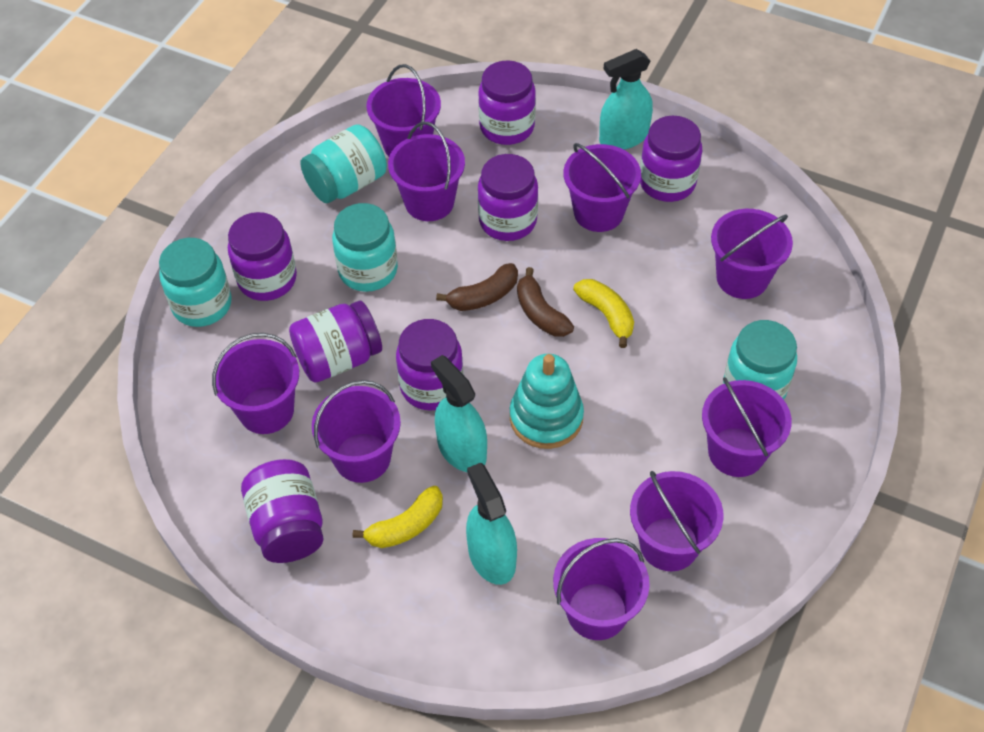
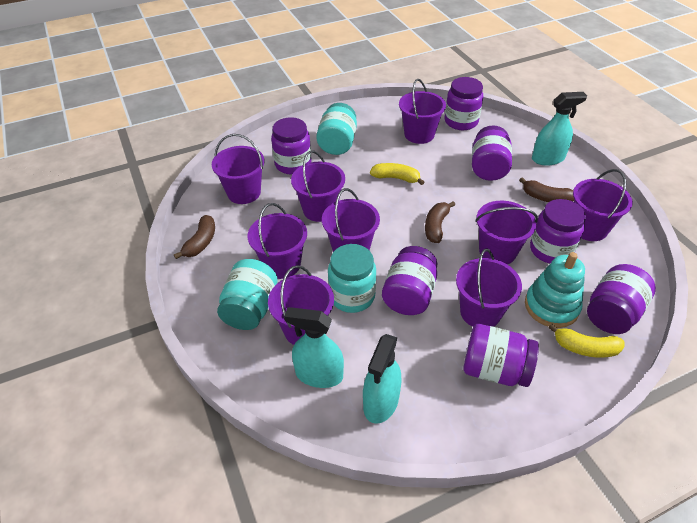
brown banana: [436,263,518,311] [517,267,574,337] = 2 -> [174,215,215,259] [425,201,455,243] [519,177,574,202] = 3
turquoise jar: [159,238,232,327] [300,124,387,203] [332,203,398,292] [723,320,797,400] = 4 -> [217,259,278,330] [316,103,357,155] [328,244,376,313] = 3

